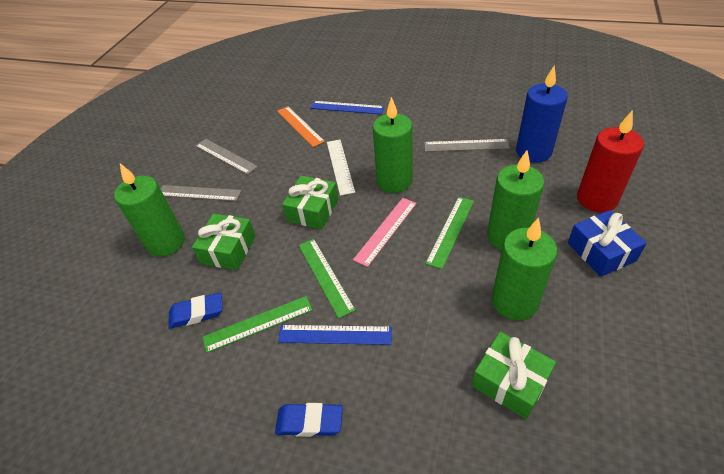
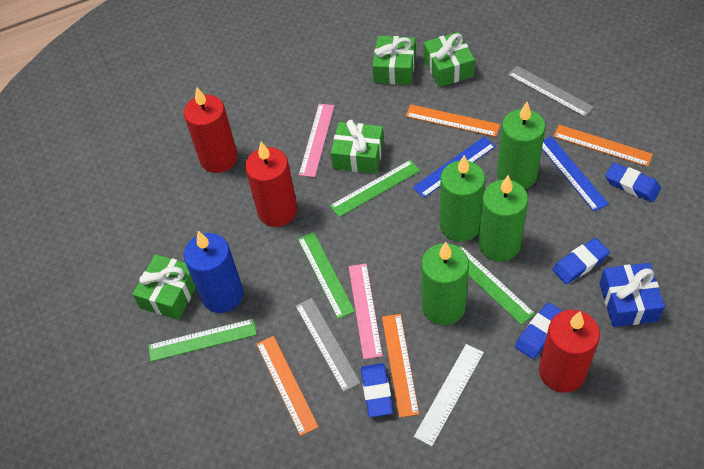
blue eraser: [168,293,223,329] [275,403,343,437] = 2 -> [361,363,393,417] [515,302,562,359] [552,238,610,284] [605,162,661,202] = 4
green gift: [192,214,256,270] [282,175,338,229] [472,332,556,419] = 3 -> [132,254,196,320] [331,120,384,174] [372,36,416,85] [424,32,475,87] = 4
green ruler: [202,296,313,353] [299,239,356,318] [425,197,474,269] = 3 -> [148,319,257,362] [298,232,355,319] [330,160,420,217] [459,245,535,325] = 4
grey ruler: [161,185,242,201] [195,139,258,175] [424,139,510,152] = 3 -> [295,298,361,392] [508,66,594,117] = 2
orange ruler: [277,106,325,147] = 1 -> [257,336,319,436] [382,314,419,418] [406,104,500,137] [553,125,653,167] = 4
pink ruler: [353,198,417,267] = 1 -> [299,104,335,177] [349,264,383,359] = 2
red candle: [577,110,644,213] = 1 -> [184,87,238,173] [245,142,298,227] [539,310,600,393] = 3

